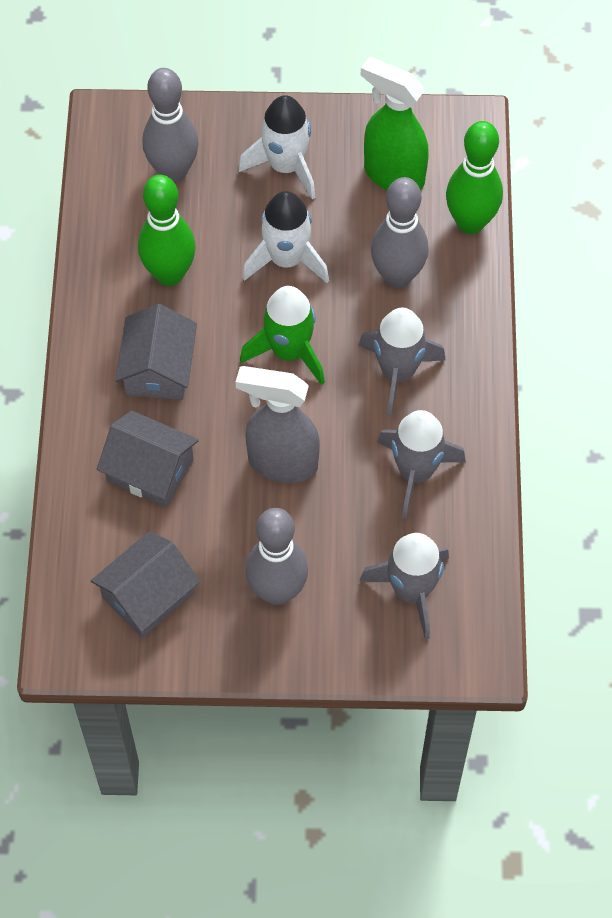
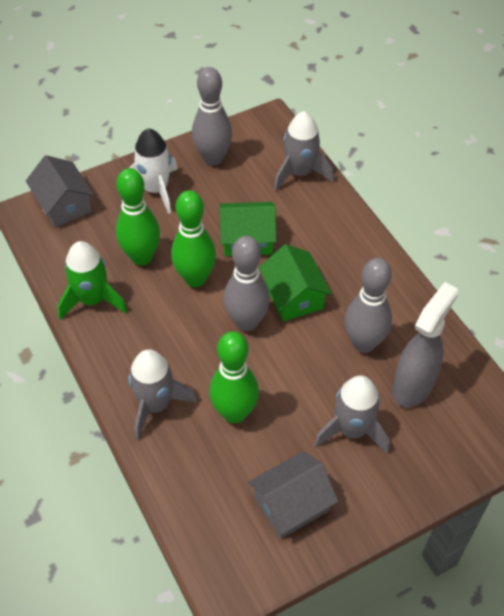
green bowling pin: [138,175,196,286] [446,121,503,234] = 2 -> [116,168,160,265] [171,190,216,287] [209,331,259,423] = 3
green house: none = 0 -> [219,202,277,256] [259,244,332,321] = 2
green spray bottle: [361,57,429,190] = 1 -> none = 0
grey house: [91,531,200,638] [97,410,199,507] [115,304,197,400] = 3 -> [26,155,94,227] [248,451,338,539] = 2
white rocket: [238,95,315,200] [242,191,329,283] = 2 -> [130,128,178,214] = 1

